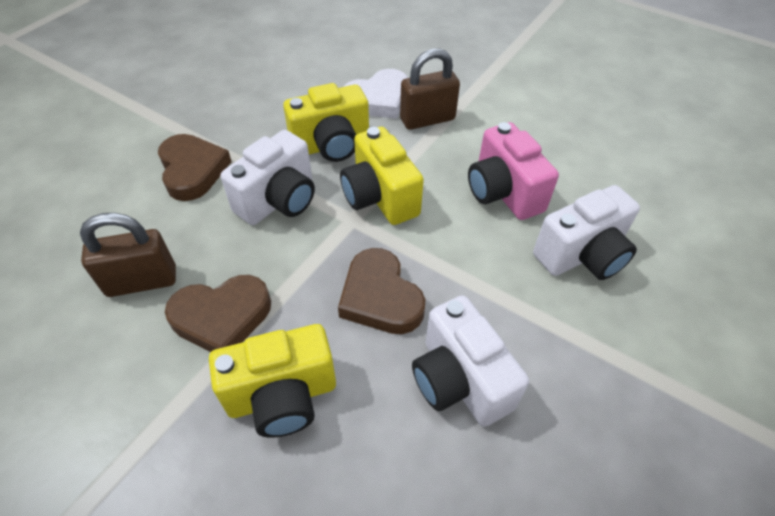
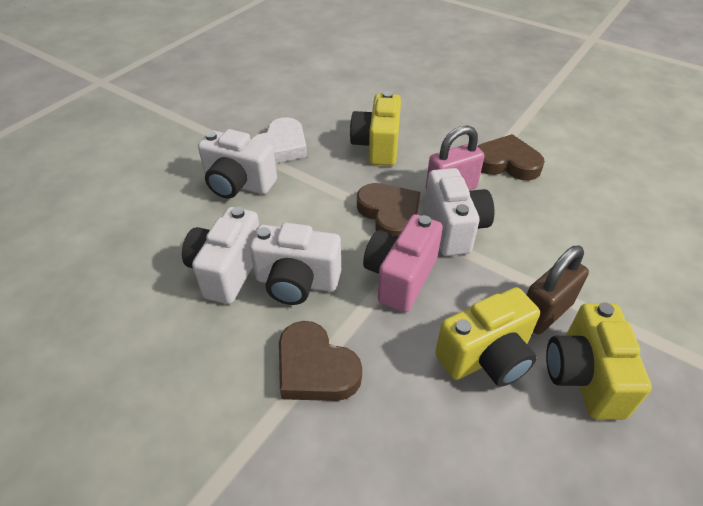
brown padlock: [80,213,176,297] [400,48,460,130] = 2 -> [526,246,589,334] = 1
pink padlock: none = 0 -> [426,125,484,190] = 1
white camera: [221,130,315,225] [412,295,529,427] [533,185,640,280] = 3 -> [182,207,259,304] [198,129,277,199] [250,223,341,305] [425,168,495,256] = 4

